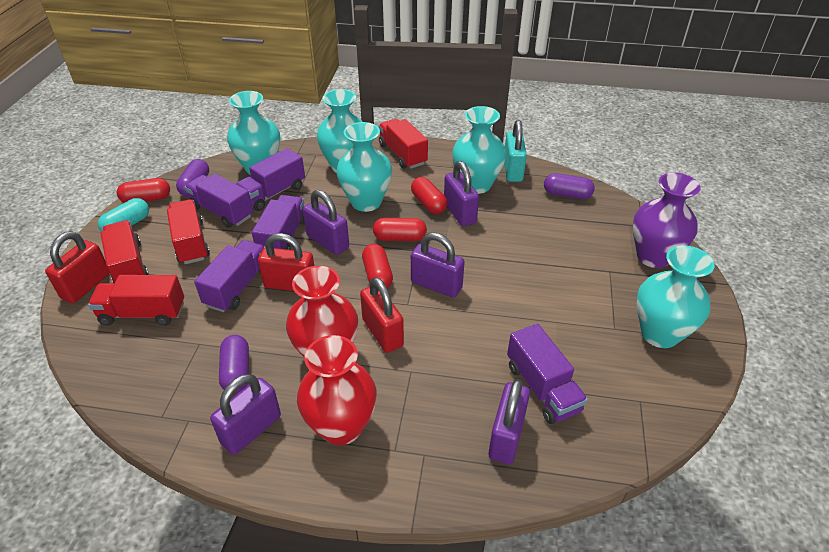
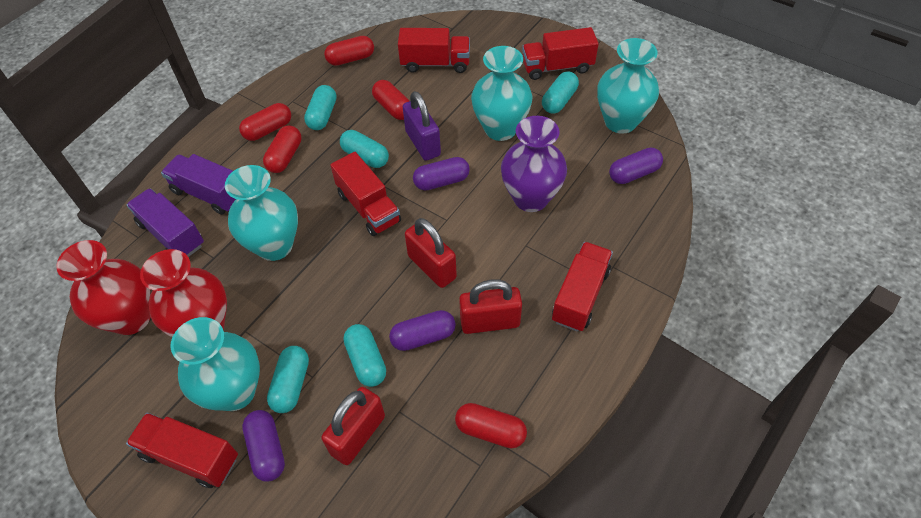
purple capsule: [176,159,209,197] [219,335,249,393] [544,173,595,199] = 3 -> [242,410,285,481] [389,310,456,351] [413,157,470,190] [609,148,663,184] = 4
purple padlock: [210,374,281,455] [303,190,349,255] [411,233,465,298] [444,161,479,226] [489,379,530,464] = 5 -> [403,91,441,161] = 1
purple truck: [185,174,253,228] [194,240,265,312] [236,148,305,211] [252,195,305,250] [507,324,588,424] = 5 -> [127,188,204,257] [161,154,236,215] = 2
red capsule: [117,178,170,203] [362,244,393,288] [373,218,427,241] [411,177,448,214] = 4 -> [239,103,291,141] [263,125,302,173] [324,36,374,66] [372,80,409,120] [455,403,527,448] = 5
red truck: [88,275,184,326] [101,220,149,283] [167,199,210,264] [379,119,428,169] = 4 -> [126,413,238,488] [330,152,401,236] [398,28,470,73] [522,27,599,80] [552,242,613,332] = 5
turquoise capsule: [98,198,149,232] = 1 -> [267,346,309,413] [304,85,337,130] [340,130,389,168] [343,324,386,387] [542,71,579,114] = 5
turquoise padlock: [504,120,527,182] = 1 -> none = 0
turquoise vase: [227,91,280,175] [317,89,363,173] [336,122,392,212] [452,106,506,194] [636,245,714,348] = 5 -> [171,317,260,411] [225,165,298,261] [471,46,532,141] [597,38,659,134] = 4

